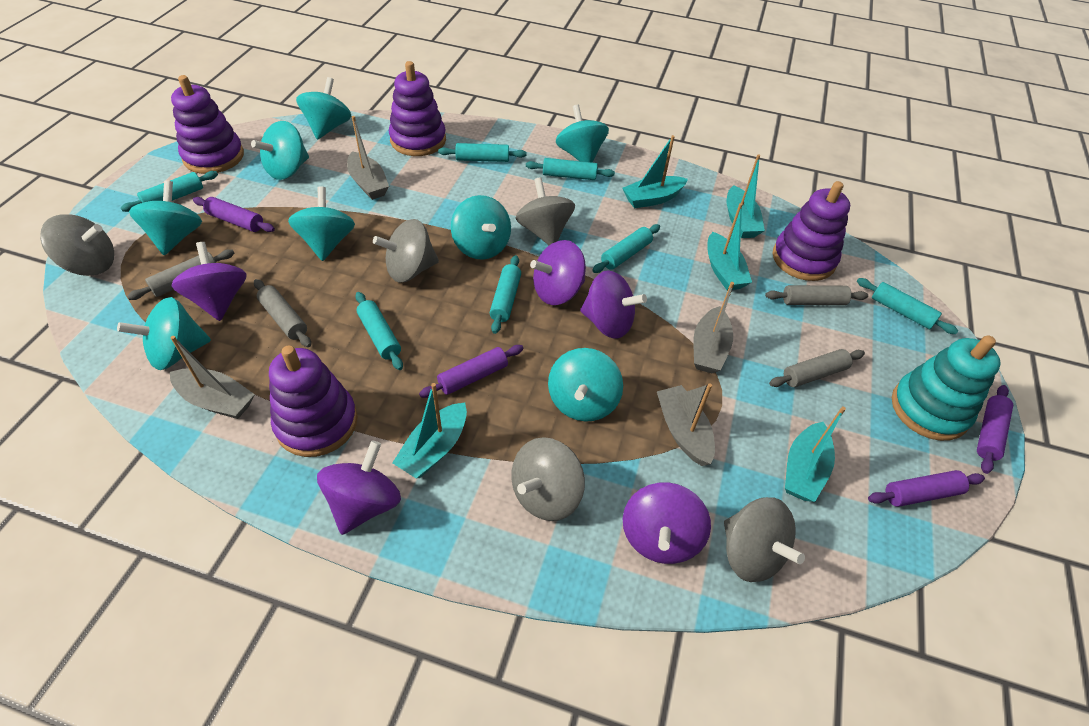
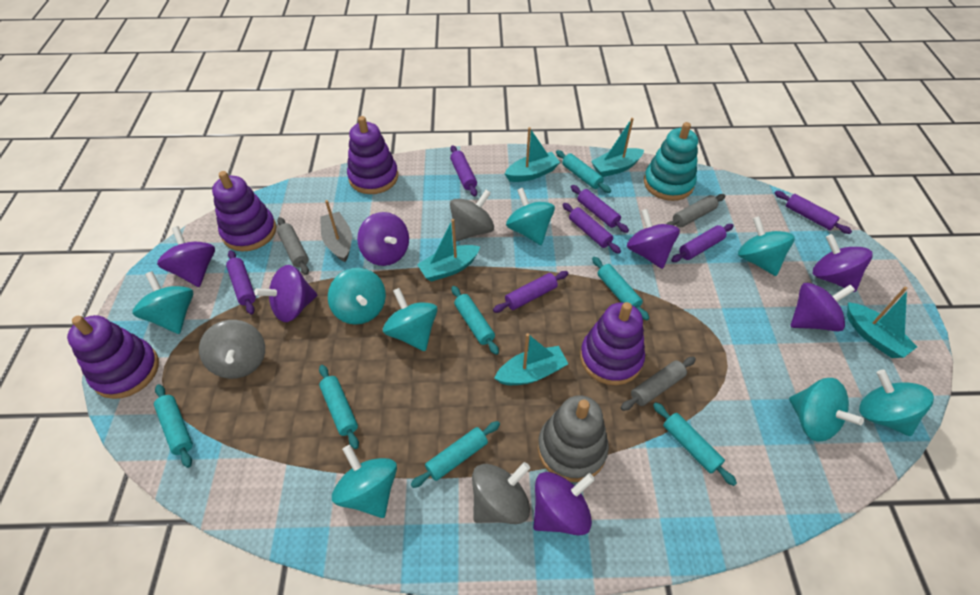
grey boat: [170,336,255,419] [347,116,389,200] [657,383,715,466] [694,282,734,373] = 4 -> [320,200,352,262] = 1
grey rolling pin: [127,249,234,300] [254,279,311,347] [765,285,868,305] [769,349,865,387] = 4 -> [277,217,309,275] [621,357,696,411] [666,194,725,227] = 3
grey spinning top: [40,214,114,276] [373,219,439,282] [511,437,585,521] [515,177,575,245] [724,497,805,582] = 5 -> [199,320,265,379] [450,190,494,241] [472,462,530,524] = 3
grey stacking toy: none = 0 -> [538,395,609,482] = 1
purple rolling pin: [193,197,275,232] [419,345,524,398] [868,470,985,507] [977,385,1013,474] = 4 -> [226,250,256,315] [450,145,477,196] [493,271,568,313] [563,203,621,254] [571,185,629,233] [671,224,734,262] [774,191,852,234] = 7
purple spinning top: [171,242,247,321] [317,441,401,535] [530,240,586,305] [580,270,647,339] [623,482,711,564] = 5 -> [157,226,215,287] [254,265,317,322] [357,212,409,266] [533,472,595,535] [627,209,680,269] [791,283,855,332] [813,234,872,292] = 7

